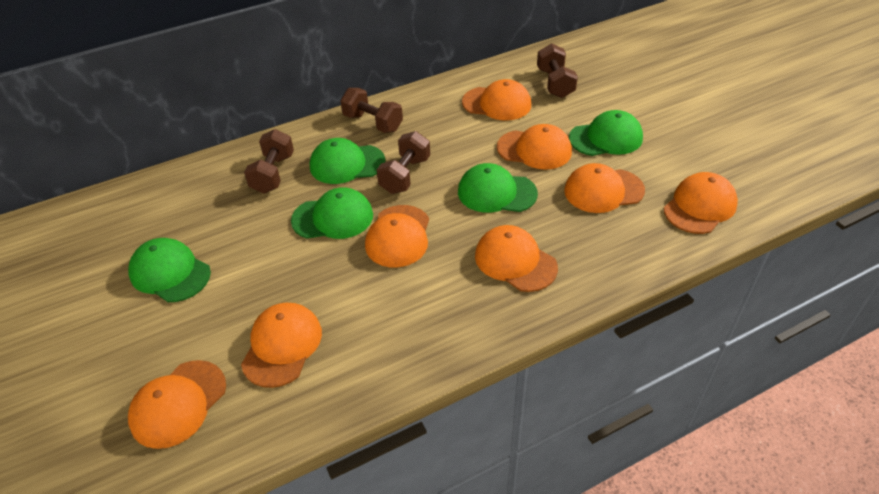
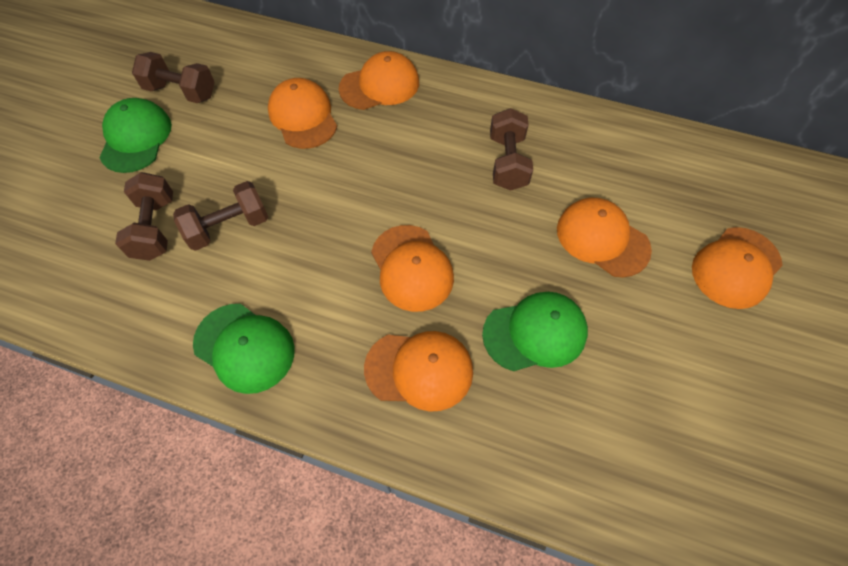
green cap: [128,238,211,302] [291,187,373,239] [310,138,385,184] [458,163,538,213] [569,110,643,156] = 5 -> [99,98,172,173] [193,304,295,394] [482,292,588,371] = 3
orange cap: [128,360,226,449] [241,303,322,388] [365,205,429,267] [462,79,531,121] [475,225,558,292] [497,124,572,170] [564,163,645,213] [664,172,738,234] = 8 -> [268,78,337,149] [339,51,419,110] [364,331,473,412] [371,225,454,312] [557,198,652,277] [692,227,783,309] = 6

